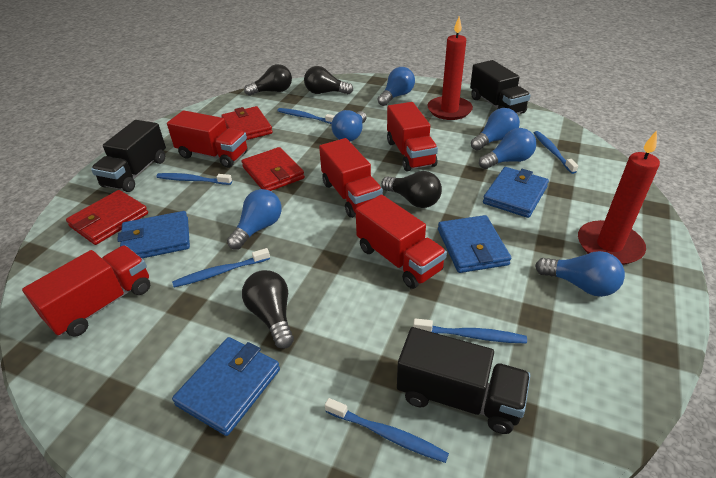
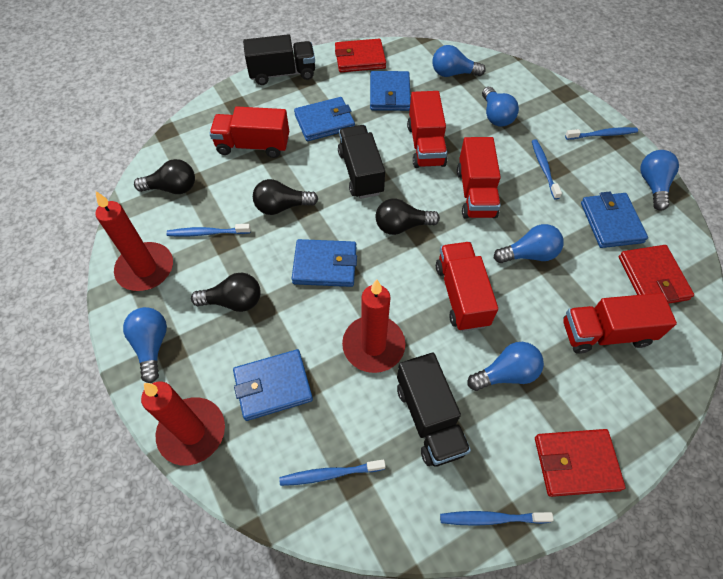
blue toothbrush: [156,173,232,185] [172,248,270,287] [277,108,335,124] [325,398,449,463] [413,318,527,344] [534,131,578,174] = 6 -> [166,224,251,237] [279,460,385,486] [440,511,554,526] [532,139,562,200] [565,127,638,140] = 5
blue wallet: [117,211,190,258] [172,337,280,436] [438,215,511,273] [483,167,549,218] = 4 -> [233,349,313,421] [292,239,357,287] [294,97,355,141] [370,71,411,111] [581,192,648,248] = 5
red candle: [428,16,473,120] [578,130,660,265] = 2 -> [95,191,173,291] [141,382,225,466] [342,279,405,373] = 3

